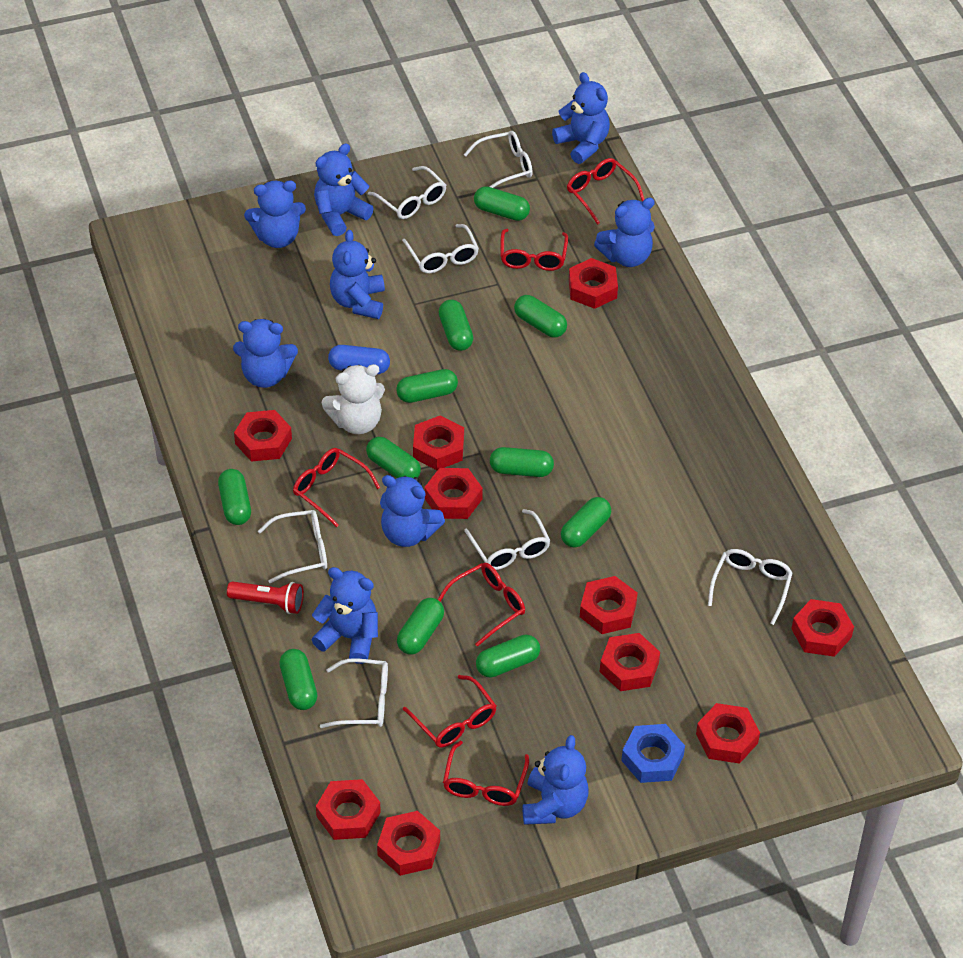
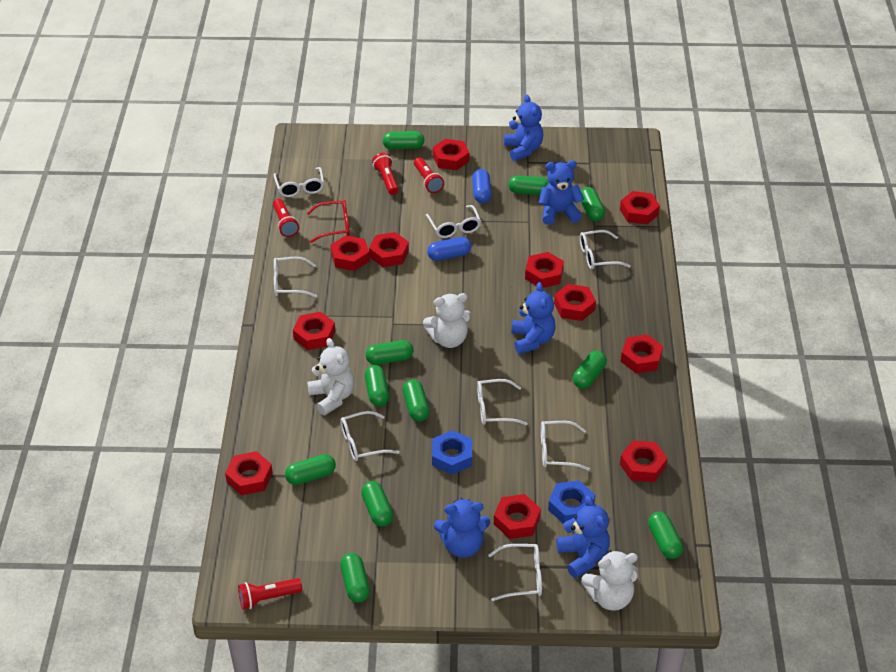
blue capsule: [328,345,390,374] = 1 -> [427,237,471,261] [472,169,492,203] = 2
blue nut: [621,724,685,783] = 1 -> [432,430,472,475] [548,480,595,524] = 2
blue teddy bear: [233,319,298,388] [244,181,306,248] [311,567,378,664] [314,143,374,236] [330,230,385,319] [380,475,445,547] [523,735,588,825] [552,72,610,164] [594,198,655,267] = 9 -> [434,498,490,558] [504,95,543,161] [511,282,556,354] [539,160,584,225] [556,495,610,578] = 5
red flashlight: [227,581,304,614] = 1 -> [238,578,302,610] [273,199,299,237] [372,153,399,195] [414,157,444,193] = 4
red glasses: [293,448,380,527] [403,675,497,748] [438,563,525,647] [443,741,529,806] [500,229,568,271] [567,158,645,225] = 6 -> [307,200,350,243] = 1
red nut: [234,410,292,462] [316,779,381,840] [377,811,440,876] [413,415,464,470] [424,468,483,519] [569,258,618,309] [580,576,638,634] [600,633,660,691] [696,703,760,764] [791,599,854,657] = 10 -> [225,451,273,495] [293,312,335,350] [331,235,370,271] [369,232,409,267] [433,139,469,170] [494,494,541,539] [525,252,564,288] [554,284,596,321] [620,191,660,225] [620,441,668,482] [621,335,663,373] = 11
white glasses: [258,510,327,583] [320,658,388,728] [368,166,446,219] [402,224,479,273] [464,131,533,188] [464,509,550,570] [708,549,793,625] = 7 -> [274,167,324,197] [274,257,317,298] [341,411,400,461] [426,205,481,238] [477,379,528,425] [488,544,542,601] [541,421,590,471] [580,230,630,269] = 8
white teddy bear: [322,364,385,434] = 1 -> [307,338,354,415] [423,293,471,348] [581,550,638,611] = 3

